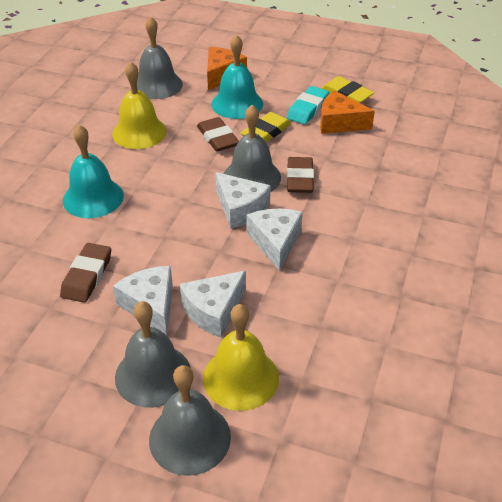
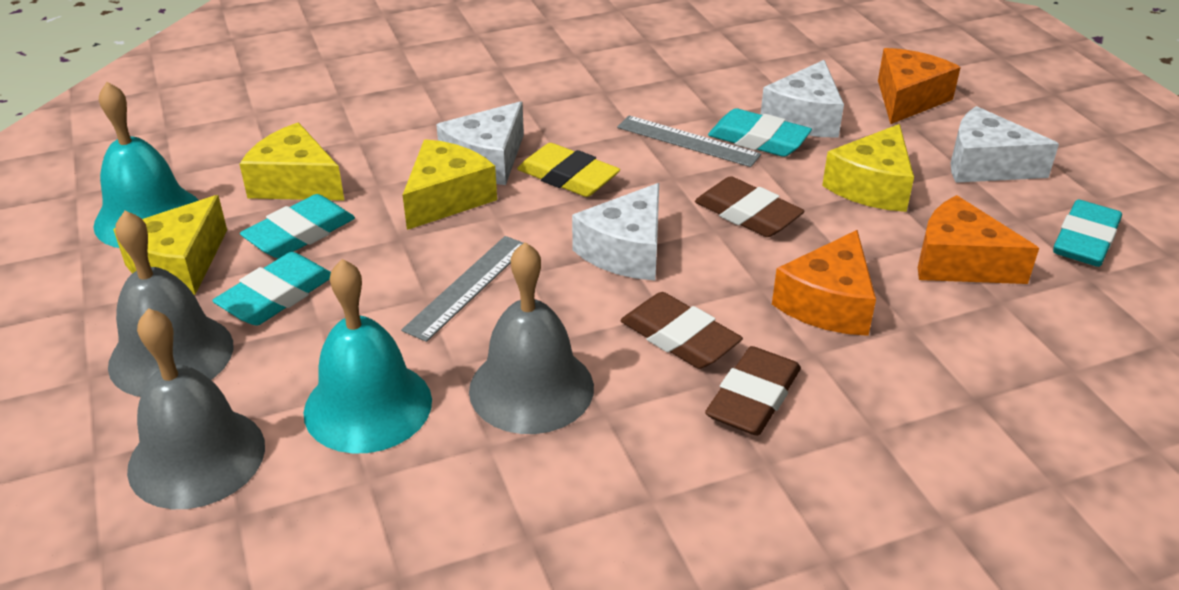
grey bell: [115,301,191,408] [137,16,183,99] [149,365,231,476] [224,105,281,192] = 4 -> [108,211,233,397] [127,308,265,509] [469,242,594,434] = 3
grey ruler: none = 0 -> [401,236,523,342] [617,115,761,167] = 2
orange cheese: [207,47,247,90] [320,90,375,134] = 2 -> [772,230,876,336] [878,48,961,124] [918,195,1039,284] = 3
turquoise eraser: [287,86,329,125] = 1 -> [212,252,331,326] [240,194,355,259] [708,108,812,157] [1053,199,1122,267] = 4
yellow bell: [112,61,167,149] [203,304,279,411] = 2 -> none = 0
yellow cheese: none = 0 -> [113,195,227,295] [240,123,344,201] [403,139,497,230] [822,124,914,212] = 4
yellow eraser: [241,112,291,142] [321,76,374,103] = 2 -> [517,143,620,197] = 1

